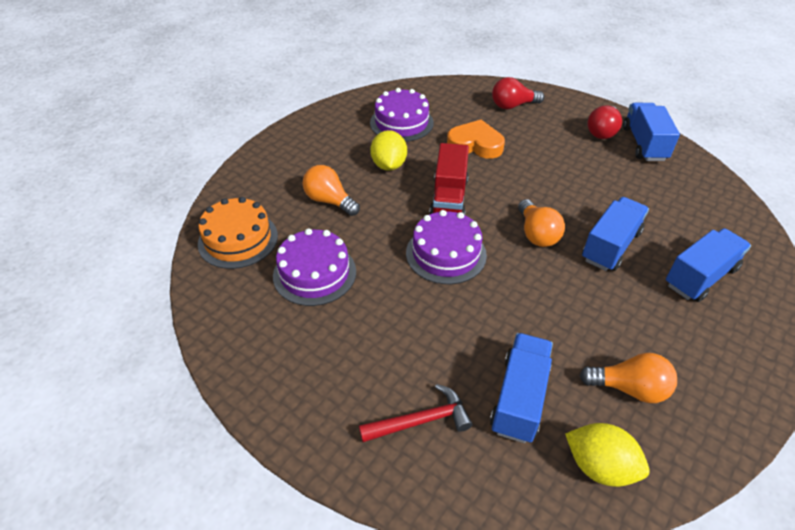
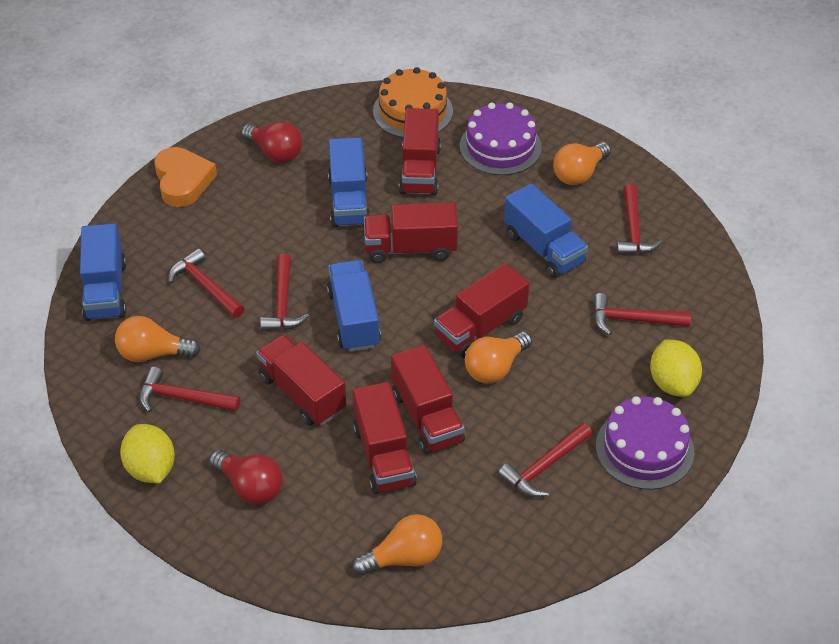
orange light bulb: [303,165,360,216] [518,199,565,247] [580,353,677,403] = 3 -> [115,316,201,362] [353,514,442,576] [465,332,532,384] [553,142,611,185] = 4
purple cake: [273,228,356,306] [370,88,434,142] [406,210,487,284] = 3 -> [460,102,542,175] [596,396,694,490] = 2
red hammer: [359,384,472,442] = 1 -> [139,367,240,412] [169,248,245,318] [260,253,309,331] [498,423,592,497] [593,293,691,335] [616,184,662,255] = 6
red truck: [429,143,469,215] = 1 -> [256,334,346,426] [352,382,417,494] [364,202,458,263] [391,345,465,454] [399,108,441,195] [434,263,529,358] = 6

